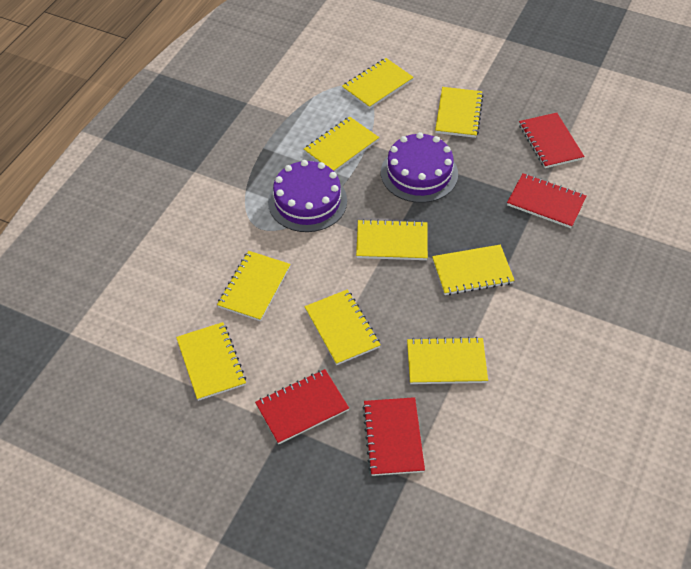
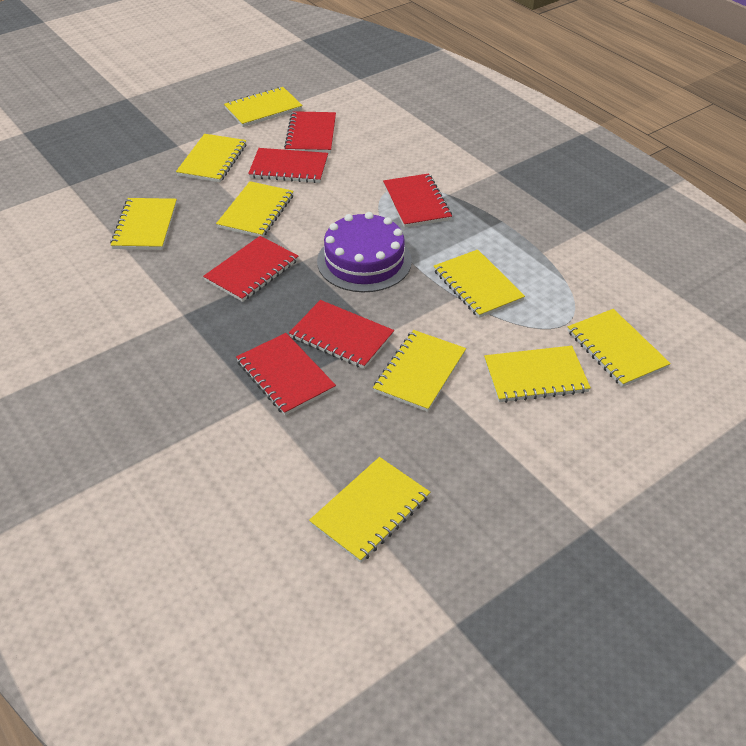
purple cake: [268,160,347,232] [381,132,458,203] = 2 -> [317,212,412,292] = 1
red notebook: [255,369,349,444] [362,397,425,476] [507,173,586,228] [519,113,585,168] = 4 -> [203,236,299,302] [236,333,336,416] [248,148,328,183] [284,111,336,153] [289,300,394,369] [383,173,452,228] = 6

